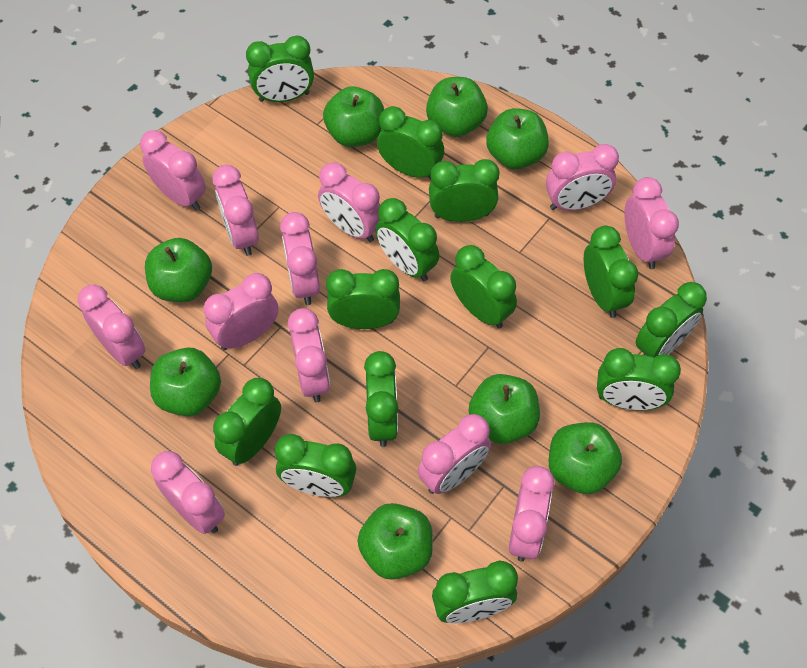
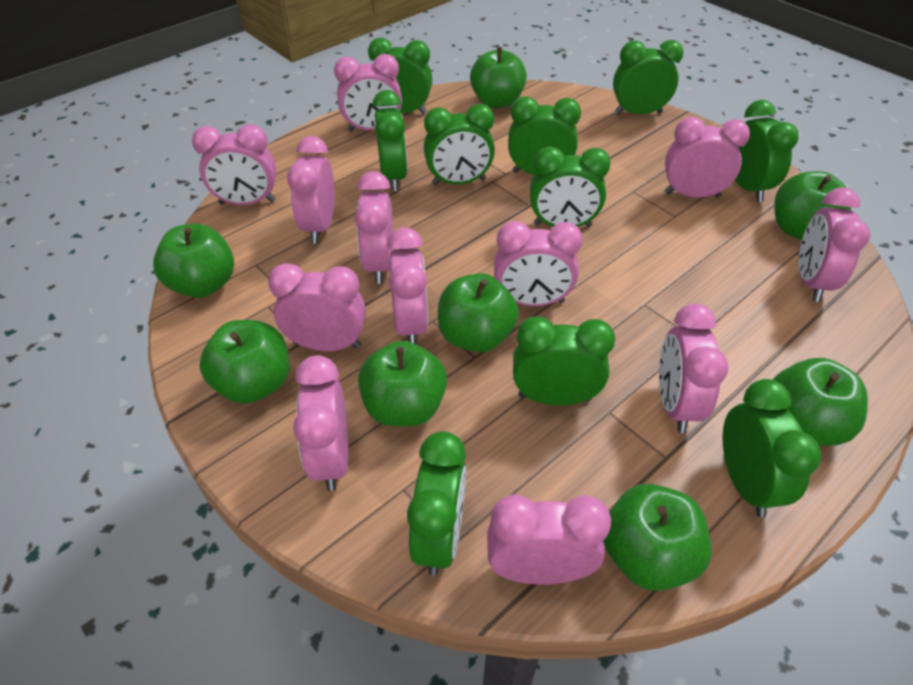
green clock: [213,378,281,466] [246,36,314,102] [275,434,356,497] [326,269,400,329] [364,351,398,447] [375,198,439,281] [377,106,444,179] [429,159,500,222] [432,560,518,623] [450,245,517,329] [584,226,638,318] [597,348,681,410] [635,282,707,358] = 13 -> [368,38,432,114] [372,90,407,191] [407,431,466,576] [424,104,495,185] [508,96,581,175] [513,316,615,406] [530,146,611,227] [613,40,683,114] [723,379,821,517] [735,100,799,202] = 10

